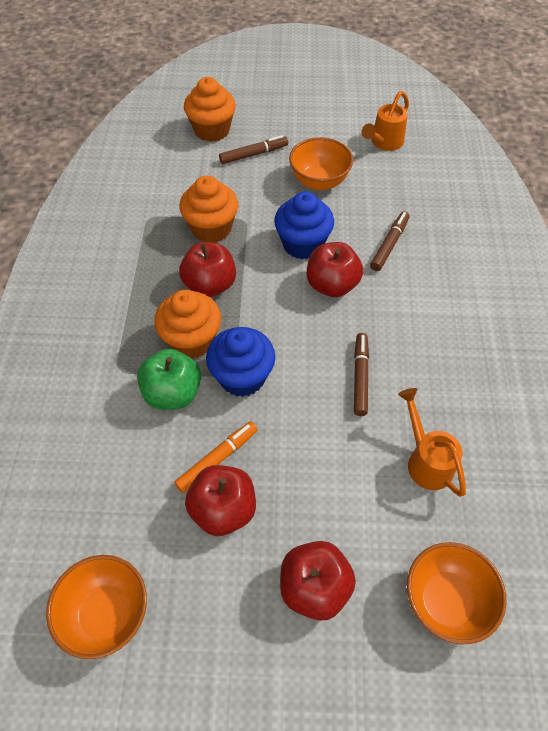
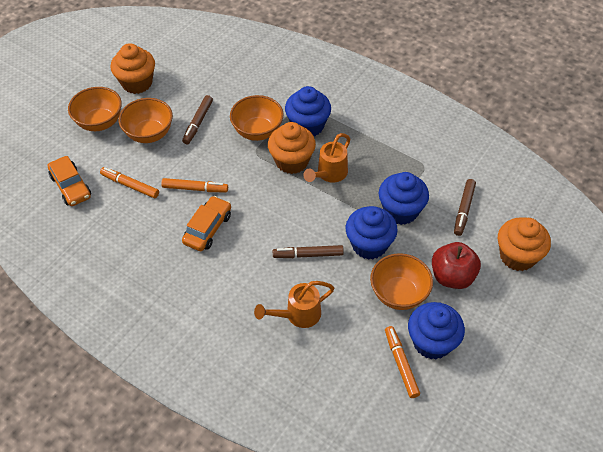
blue cupcake: [206,327,275,397] [274,191,334,259] = 2 -> [285,86,331,136] [346,206,398,260] [379,172,429,225] [408,302,465,359] = 4
green apple: [137,349,201,410] = 1 -> none = 0
orange bowl: [46,555,147,659] [289,137,353,191] [407,542,507,645] = 3 -> [68,87,122,131] [119,98,173,143] [230,95,284,141] [370,253,433,310] = 4
orange car: none = 0 -> [48,156,91,206] [182,196,231,251] = 2
orange marker: [174,421,258,493] = 1 -> [100,167,159,198] [161,178,228,192] [385,326,420,398] = 3
red apple: [179,242,236,297] [185,465,256,536] [280,541,356,621] [307,242,363,297] = 4 -> [432,242,481,289] = 1

